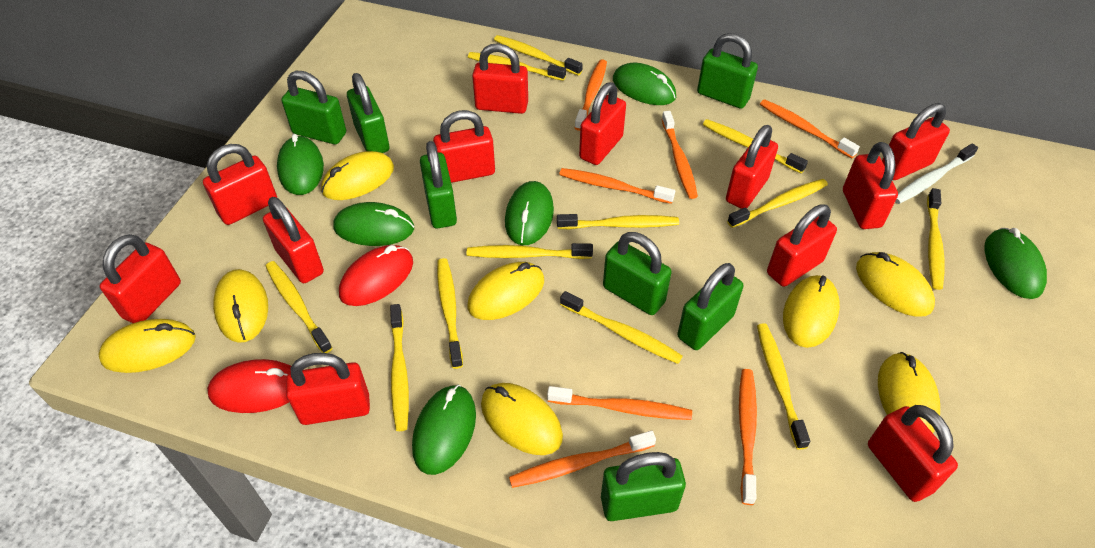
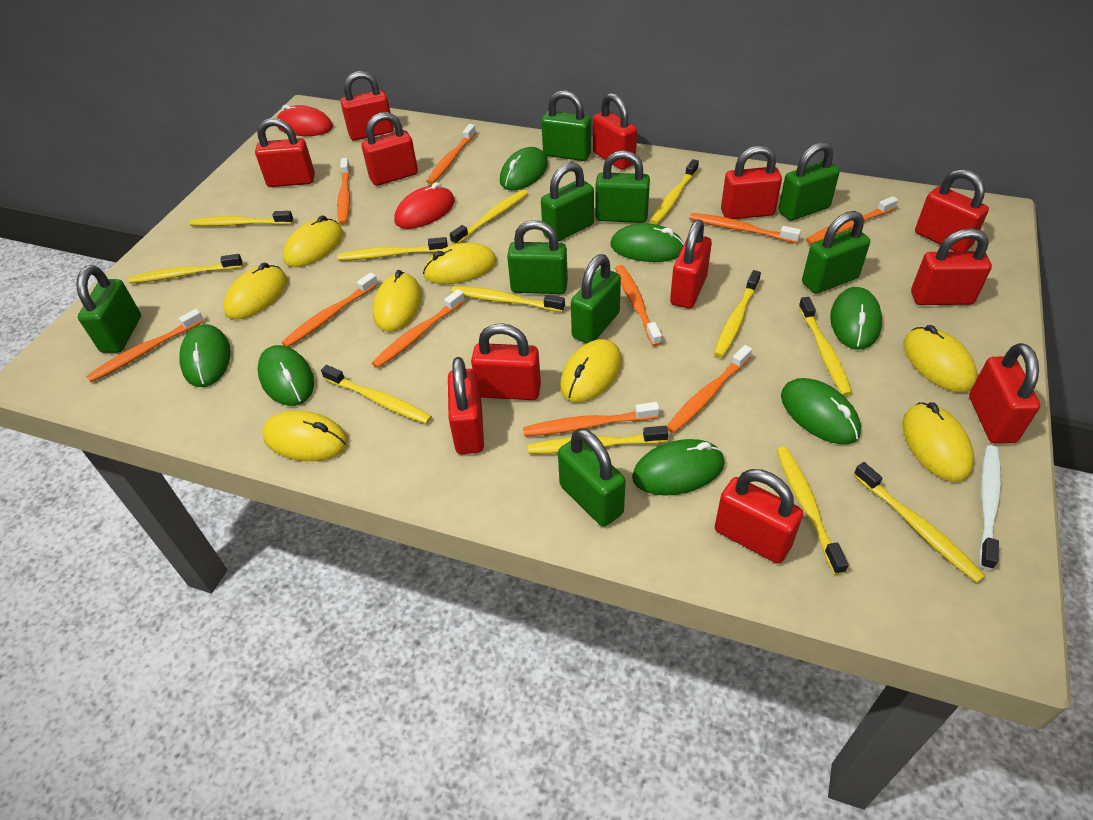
green mouse: [277,134,324,195] [333,202,414,246] [412,385,476,475] [505,181,554,245] [613,63,676,105] [984,228,1047,299] = 6 -> [179,324,231,387] [258,345,314,406] [500,147,548,190] [611,223,684,262] [632,439,724,496] [781,378,861,444] [830,287,882,350] = 7
green padlock: [281,71,346,144] [347,73,389,153] [420,141,457,228] [601,452,686,521] [603,232,672,315] [677,263,743,350] [697,33,758,109] = 7 -> [76,265,141,353] [507,220,568,294] [541,90,591,161] [541,162,594,242] [558,428,626,527] [571,254,621,343] [596,150,650,223] [778,142,840,221] [802,211,870,294] = 9
orange toothbrush: [509,431,656,488] [547,386,692,420] [559,168,675,204] [575,59,607,131] [661,111,698,199] [739,369,757,505] [760,99,860,158] = 7 -> [86,309,204,382] [282,273,378,347] [337,158,351,225] [372,289,465,368] [426,124,476,184] [523,402,660,436] [615,265,662,346] [667,345,752,433] [689,213,801,243] [806,196,898,244] = 10

